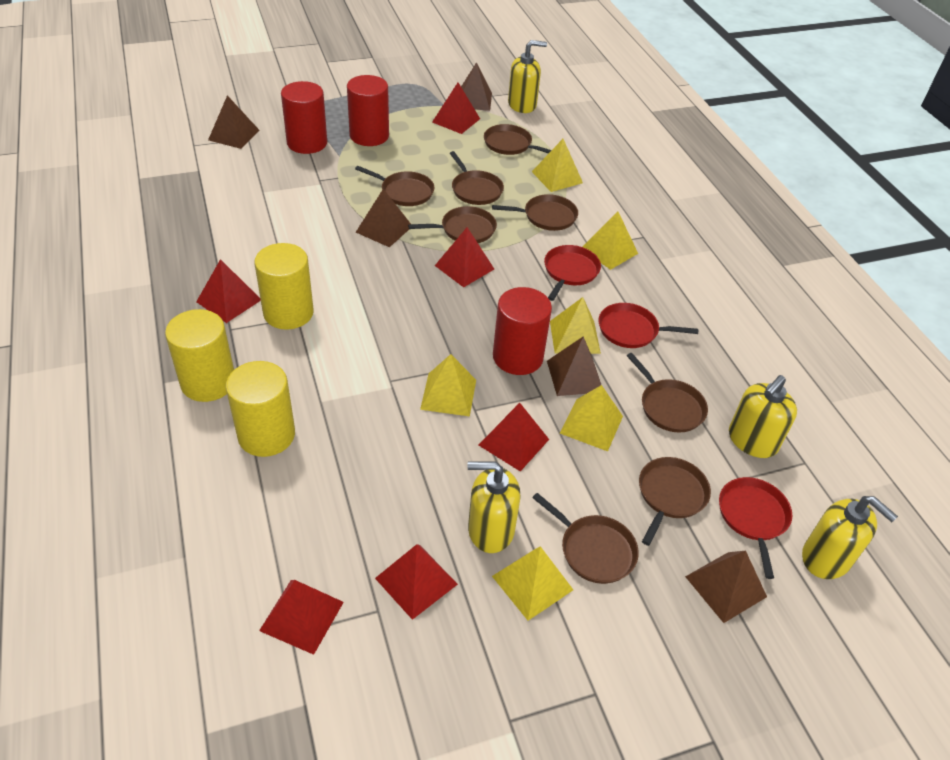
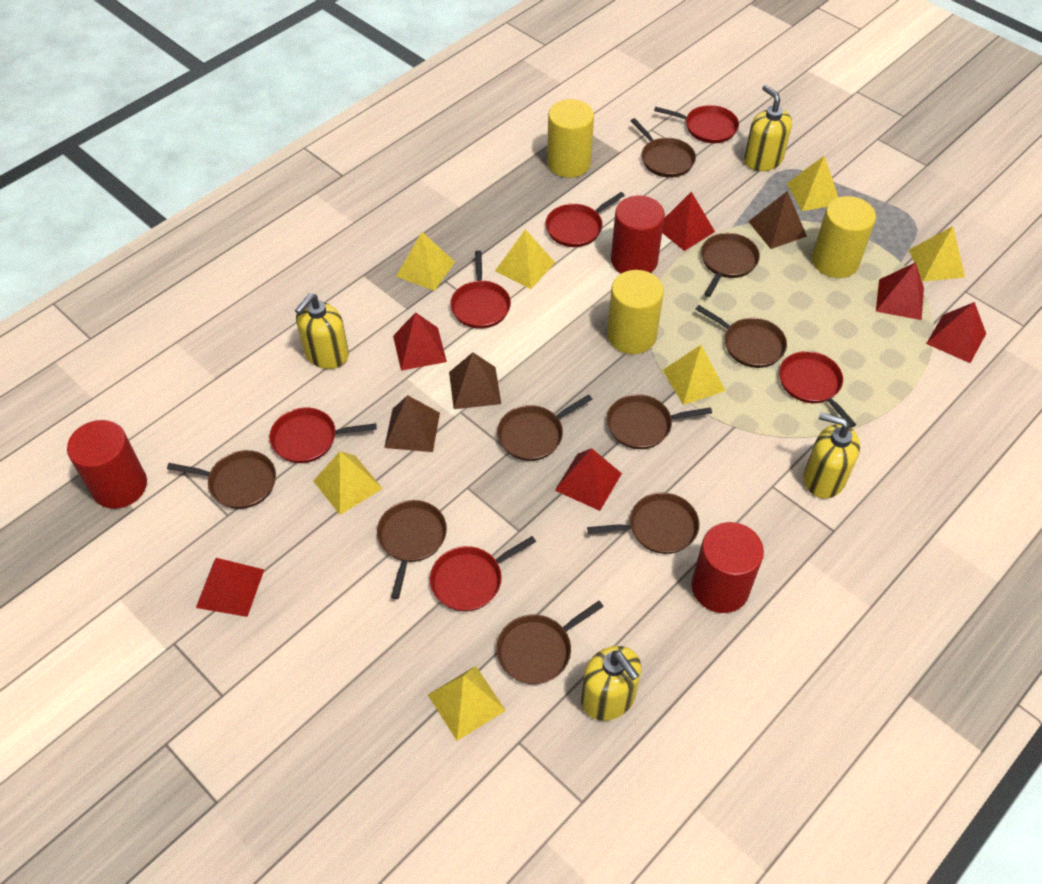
brown pan: [355,166,434,206] [408,206,497,243] [450,151,504,205] [484,124,551,155] [492,194,578,231] [532,493,639,584] [627,353,708,432] [639,457,711,546] = 8 -> [167,450,276,509] [377,500,447,599] [496,601,604,684] [497,394,592,461] [587,492,699,554] [606,394,712,449] [631,118,696,178] [695,305,787,368] [701,233,760,297] = 9
brown pyramid: [208,95,259,149] [356,189,411,247] [461,62,492,111] [547,336,601,396] [685,551,767,623] = 5 -> [384,395,440,452] [449,352,501,409] [748,191,807,249] = 3
red pan: [544,245,601,301] [599,303,698,348] [719,477,793,579] = 3 -> [269,408,377,463] [430,536,536,611] [450,251,511,329] [545,192,625,247] [654,105,739,143] [779,351,856,428] = 6
yellow pyramid: [420,354,476,417] [492,546,573,620] [532,139,583,192] [550,297,601,354] [560,385,623,451] [582,212,638,270] = 6 -> [313,451,383,515] [396,232,455,291] [428,666,506,741] [495,229,555,289] [663,345,725,405] [786,155,839,211] [909,226,965,281] = 7

